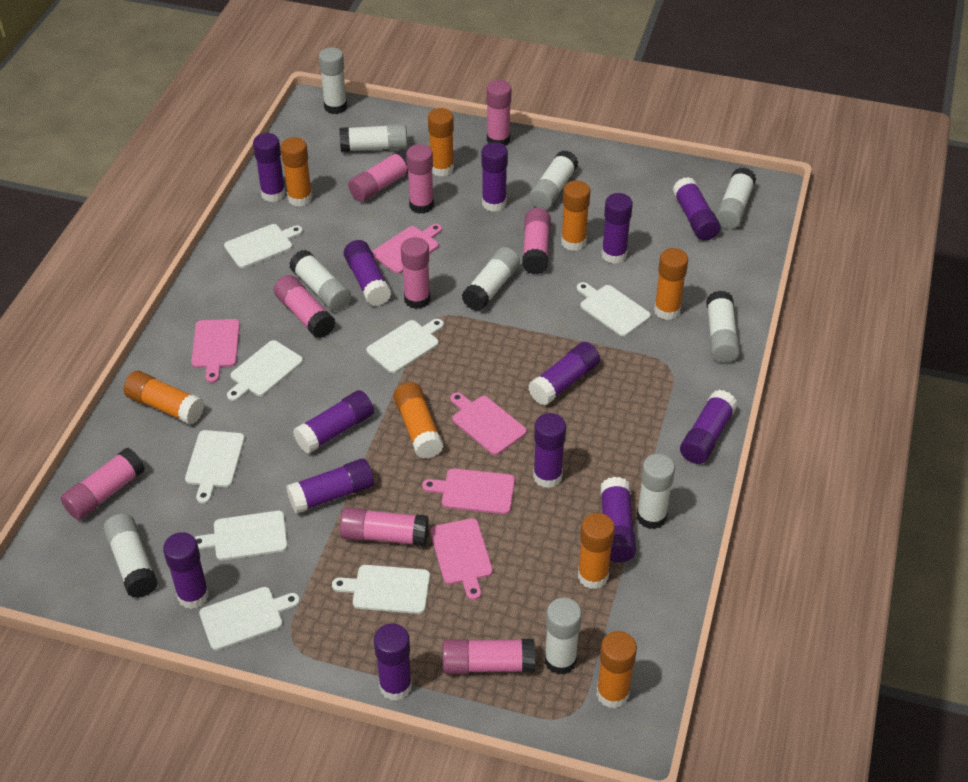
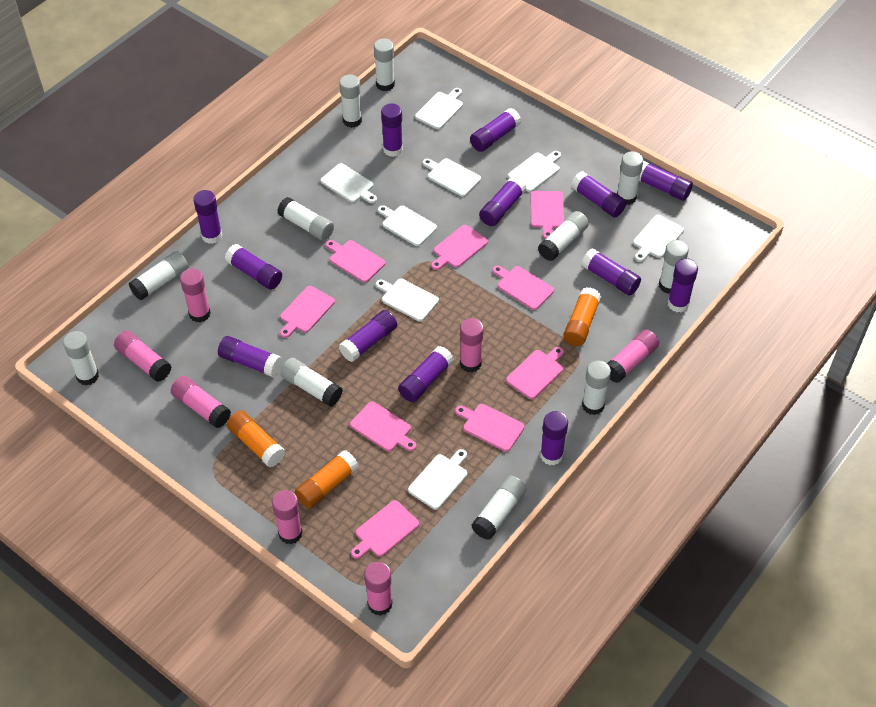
orange glue stick: [124,371,204,425] [280,137,312,207] [393,382,444,459] [428,108,454,177] [561,180,591,251] [578,513,615,589] [596,631,637,708] [654,248,688,320] = 8 -> [227,410,285,467] [295,450,359,508] [563,287,601,346] = 3
pink cutting board: [191,319,240,383] [372,224,442,274] [422,468,515,514] [430,518,493,600] [450,392,527,455] = 5 -> [280,286,335,338] [326,240,385,283] [350,401,416,451] [351,500,419,559] [431,225,488,270] [455,404,524,452] [492,266,554,310] [506,347,564,399] [531,191,564,239] = 9
pink glue stick: [61,448,145,520] [274,275,335,338] [340,507,429,546] [348,149,408,202] [401,237,430,309] [406,144,434,214] [443,639,535,674] [486,80,511,146] [522,208,551,274] = 9 -> [114,331,171,382] [171,376,231,428] [180,268,211,322] [272,490,303,544] [364,562,393,616] [460,318,484,372] [607,330,659,383] = 7
white glue stick: [103,514,158,598] [289,250,351,311] [319,47,347,114] [339,124,407,152] [462,247,520,311] [529,150,578,210] [544,598,582,675] [637,454,675,529] [706,291,740,363] [716,167,756,229] = 10 -> [63,331,99,386] [129,251,189,300] [277,197,334,241] [280,358,343,407] [339,75,362,128] [374,39,395,91] [471,476,527,540] [538,211,589,261] [582,361,611,415] [617,151,643,205] [659,240,689,294] = 11

